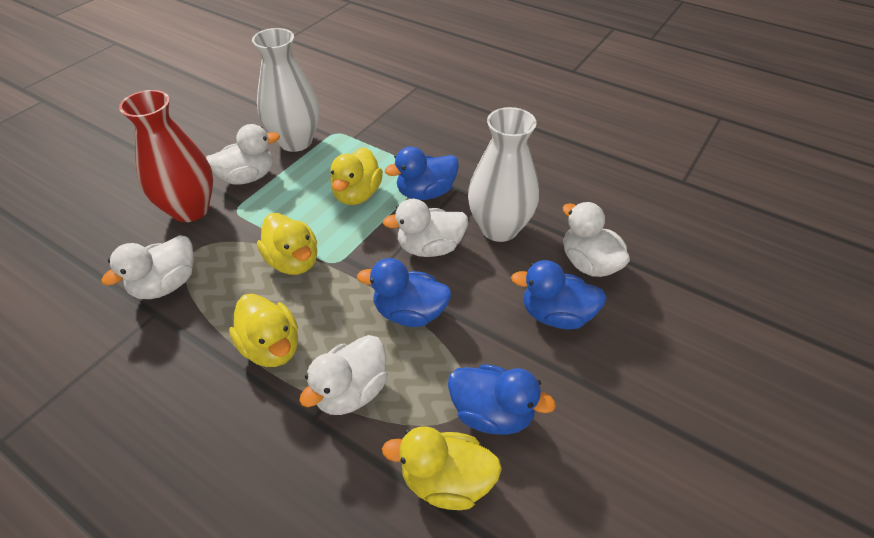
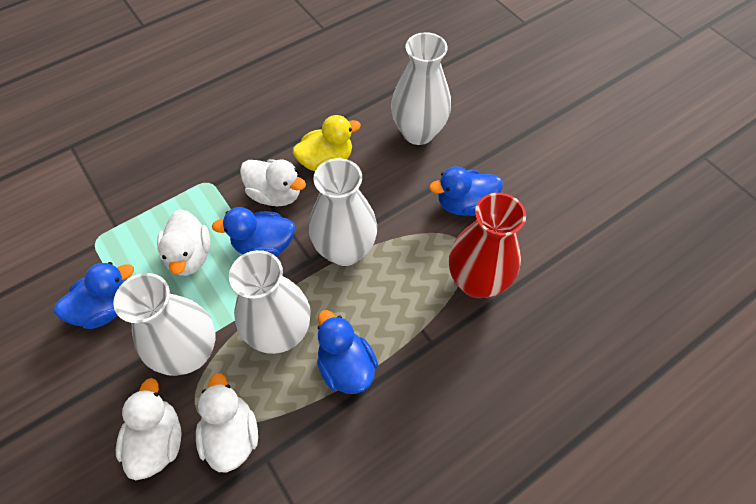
white duck: [101,235,194,299] [206,124,280,185] [299,335,388,415] [383,199,468,257] [562,202,630,277] = 5 -> [116,378,182,480] [157,209,210,276] [196,373,258,472] [240,159,306,206] = 4
white vase: [252,28,319,152] [468,107,539,242] = 2 -> [113,273,215,376] [229,250,311,354] [309,158,377,266] [391,32,451,145] = 4
yellow duck: [229,294,298,367] [257,213,317,275] [330,147,383,205] [382,426,502,510] = 4 -> [293,115,361,171] = 1

